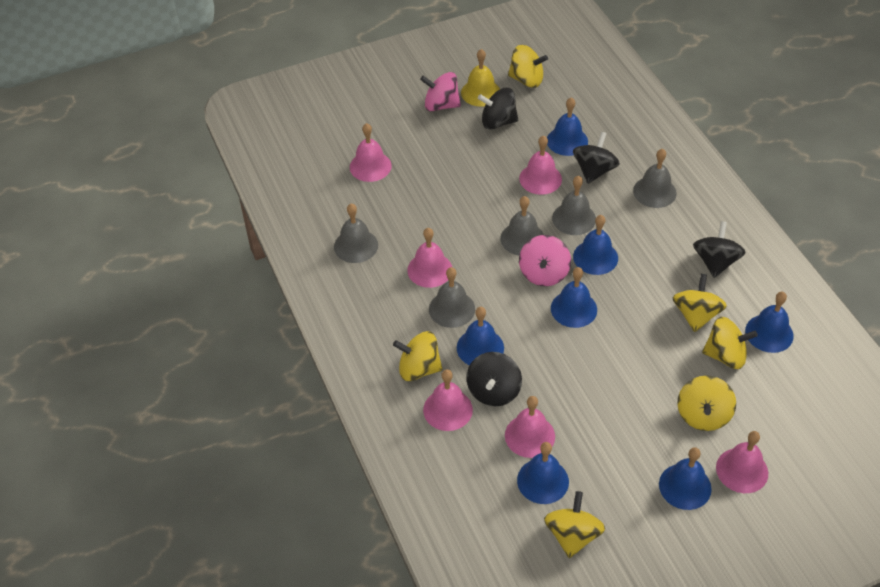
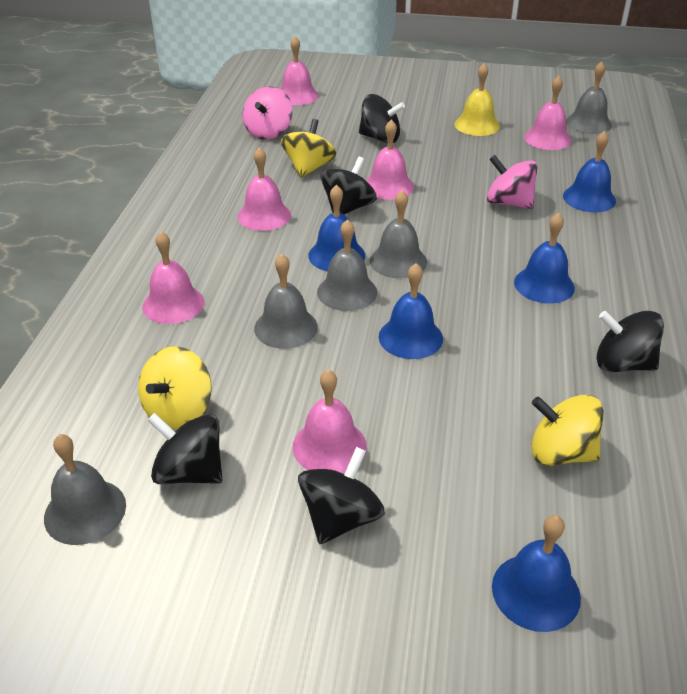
black spinning top: [466,352,522,406] [478,87,518,130] [573,132,620,184] [693,221,746,278] = 4 -> [147,413,223,484] [298,447,385,544] [321,157,377,214] [359,94,405,143] [597,311,664,372] = 5
blue bell: [457,307,504,365] [517,442,569,504] [547,97,588,156] [551,267,597,328] [573,215,618,275] [659,447,712,510] [745,292,794,353] = 7 -> [308,184,365,271] [379,263,443,359] [492,515,581,632] [514,213,575,303] [563,131,616,213] = 5
yellow spinning top: [393,331,443,381] [508,45,548,88] [544,491,605,558] [672,274,727,332] [677,376,736,431] [702,317,758,369] = 6 -> [138,346,211,429] [281,119,336,178] [531,395,604,466] = 3

